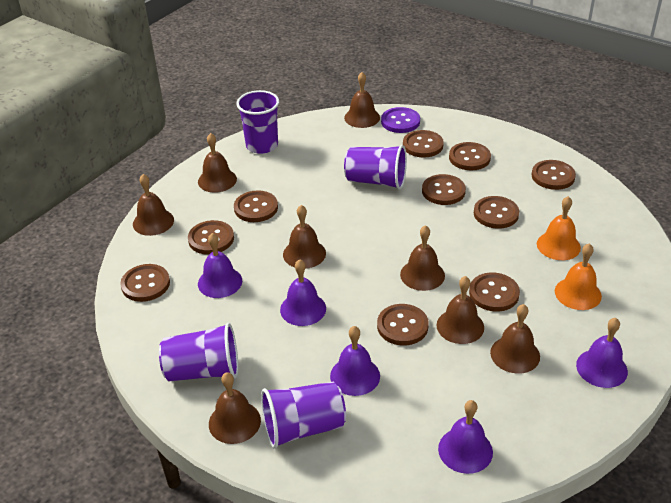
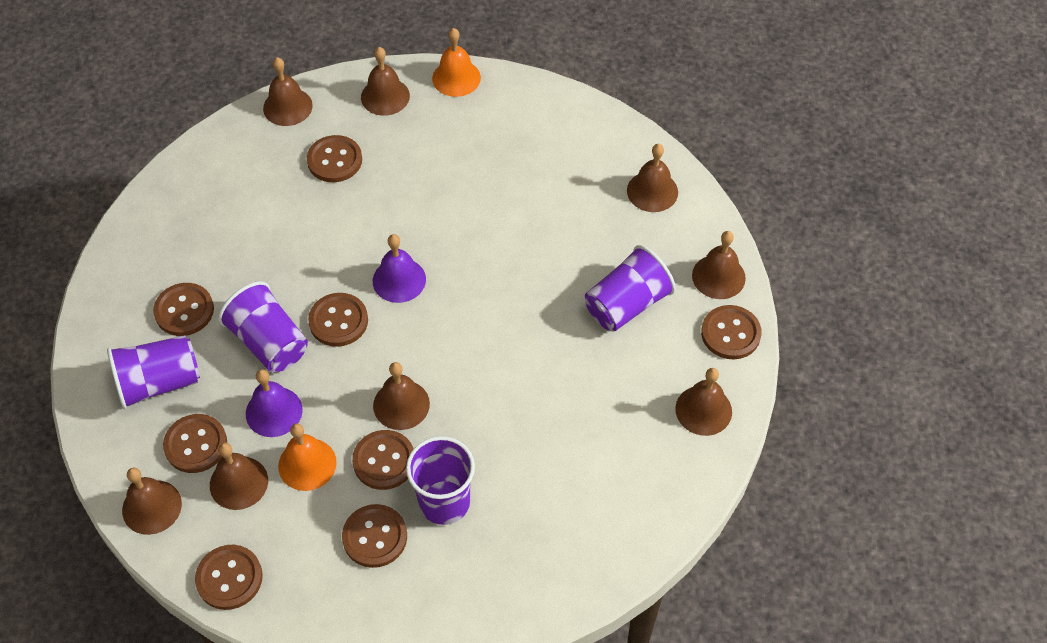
brown button: [120,264,170,302] [188,220,234,255] [234,190,278,222] [377,304,429,345] [403,130,444,157] [422,174,466,205] [449,142,491,170] [469,272,520,312] [474,196,519,229] [532,160,576,190] = 10 -> [153,283,214,336] [163,414,227,473] [195,545,263,610] [307,135,362,182] [308,293,368,347] [342,504,407,568] [352,430,414,490] [701,305,762,359] = 8
purple bell: [198,233,242,298] [280,259,326,326] [330,326,380,396] [438,400,493,474] [576,318,628,388] = 5 -> [246,369,303,437] [373,234,426,303] = 2
purple button: [381,107,420,133] = 1 -> none = 0

